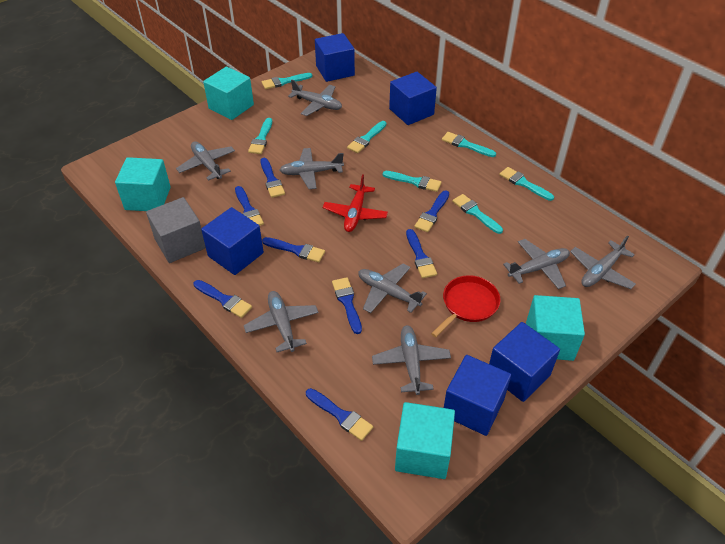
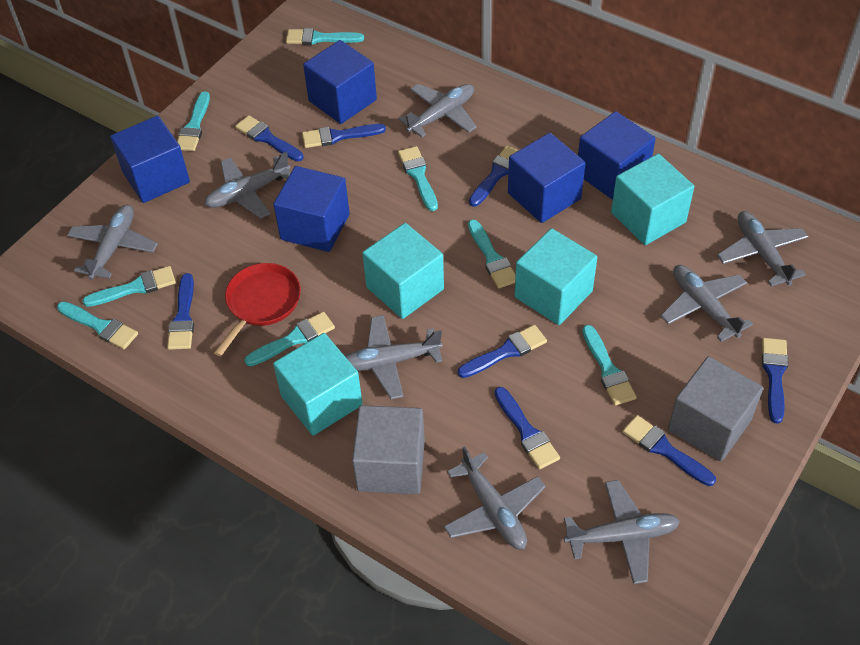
grey cube: [146,197,206,263] = 1 -> [352,405,425,494] [668,356,763,462] = 2
red plane: [323,174,388,232] = 1 -> none = 0
turquoise brush: [248,118,272,154] [262,73,312,89] [347,121,386,153] [383,171,442,192] [442,132,496,157] [452,194,503,234] [499,167,554,201] = 7 -> [57,301,138,349] [83,266,176,307] [177,91,210,151] [244,312,335,366] [286,28,364,45] [398,146,438,211] [468,220,516,288] [582,325,637,406] = 8

